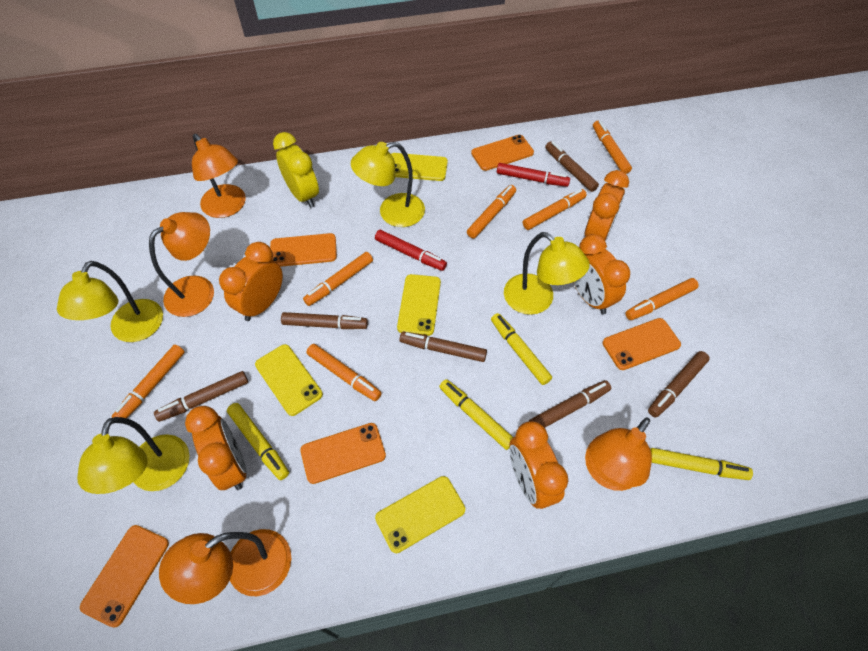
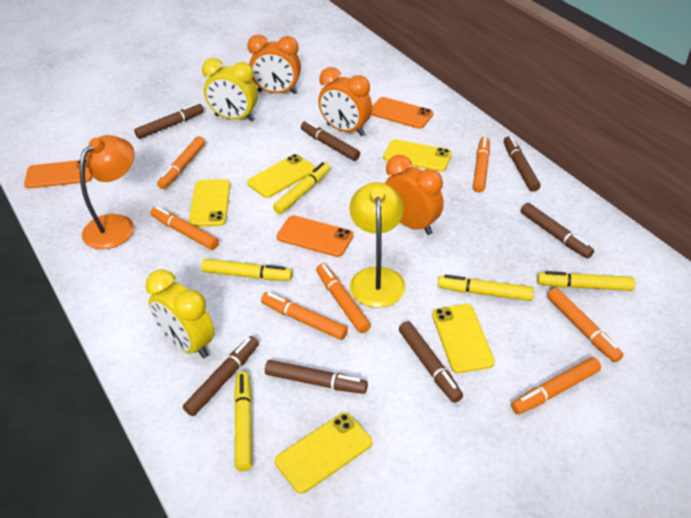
brown marker: [154,371,248,422] [281,312,368,329] [399,332,487,362] [529,380,611,428] [545,141,599,192] [648,351,710,417] = 6 -> [134,103,204,139] [183,336,259,416] [265,360,368,394] [301,121,360,161] [399,321,463,403] [504,136,541,192] [521,203,594,258] = 7
orange clock: [185,406,247,490] [219,242,283,321] [509,421,568,509] [573,234,630,314] [585,170,629,240] = 5 -> [247,35,301,94] [318,67,372,136] [385,155,444,235] = 3
orange lamp: [149,212,214,317] [159,529,291,604] [192,134,246,218] [585,417,652,491] = 4 -> [80,135,135,249] = 1
orange phone: [80,525,169,628] [270,233,337,267] [300,423,386,484] [471,135,534,171] [603,318,681,370] = 5 -> [24,160,92,189] [276,215,354,257] [371,97,433,129] = 3
red marker: [375,230,447,271] [497,163,570,187] = 2 -> none = 0
yellow clock: [273,132,319,208] = 1 -> [146,270,215,358] [202,58,258,121] = 2
yellow lamp: [57,261,163,342] [77,417,190,494] [351,142,425,227] [504,232,590,315] = 4 -> [349,182,406,308] = 1
yellow marker: [227,403,289,480] [439,379,513,450] [491,313,552,385] [650,448,753,480] = 4 -> [201,259,292,281] [234,372,252,471] [273,162,330,214] [438,275,534,301] [537,271,635,291] = 5
yellow phone: [255,344,323,416] [375,476,465,553] [391,153,448,181] [397,274,441,336] = 4 -> [189,179,230,227] [247,154,315,198] [275,413,372,494] [383,139,452,172] [432,304,495,373] = 5

